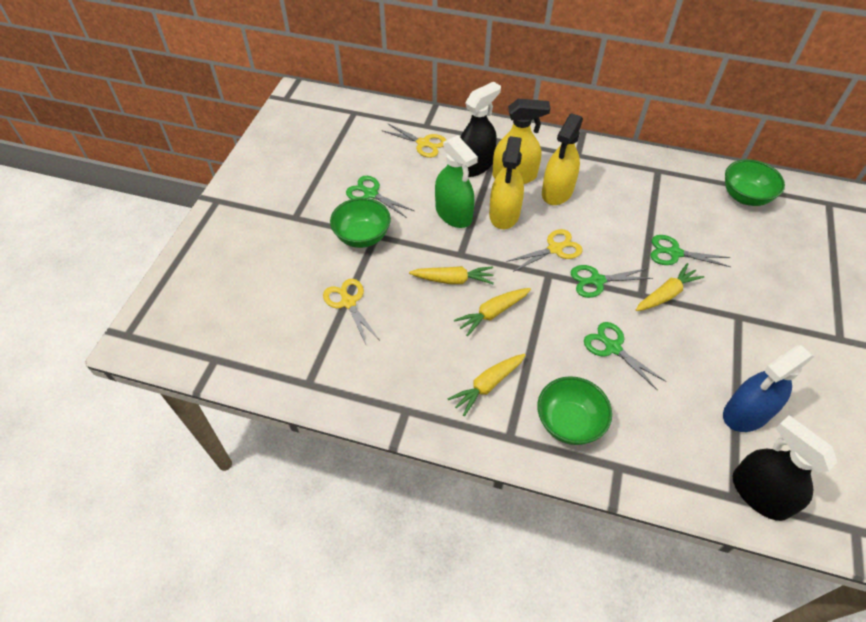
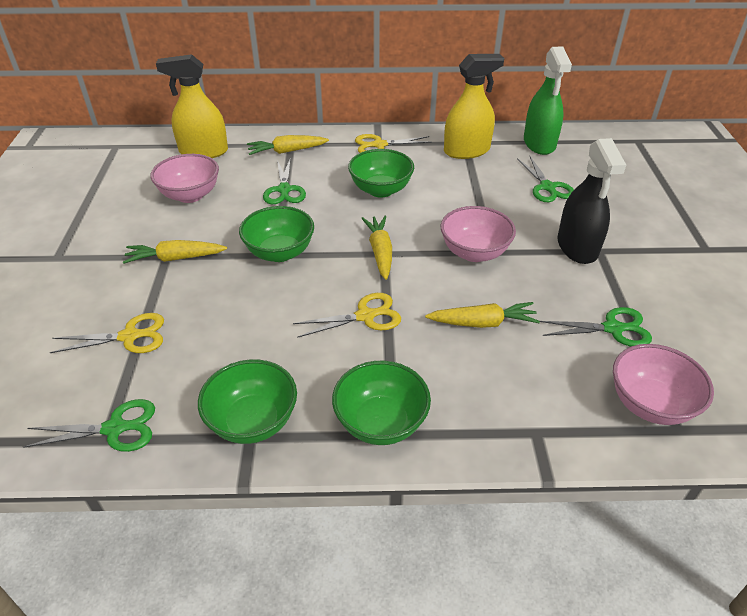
black spray bottle: [460,82,501,177] [733,415,837,521] = 2 -> [557,138,626,264] = 1
blue spray bottle: [723,345,814,432] = 1 -> none = 0
green bowl: [330,198,391,248] [537,376,612,445] [725,159,785,206] = 3 -> [198,359,297,444] [239,206,314,262] [332,361,431,445] [348,149,414,198] = 4
pink bowl: none = 0 -> [150,154,219,203] [441,206,516,262] [613,344,714,425] = 3
yellow spray bottle: [489,136,524,229] [492,99,550,184] [542,113,583,205] = 3 -> [156,54,228,158] [444,54,504,159] = 2

